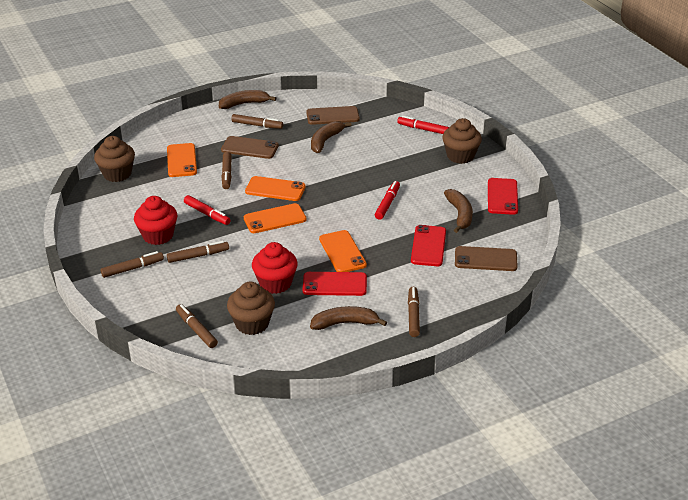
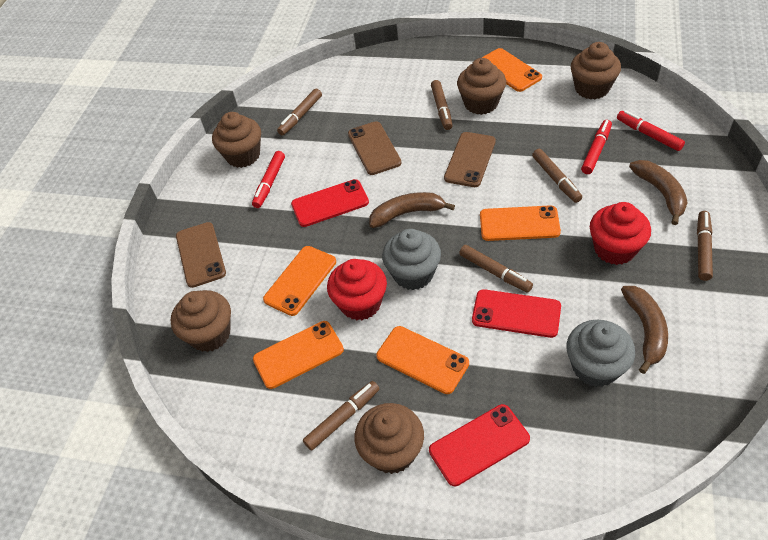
brown banana: [219,90,276,109] [310,306,387,330] [311,121,351,153] [444,189,473,233] = 4 -> [369,192,455,228] [621,286,668,374] [629,160,688,225] = 3
brown cupcake: [94,136,135,182] [227,282,275,335] [442,118,482,164] = 3 -> [170,290,231,352] [212,112,261,168] [354,403,424,474] [457,58,506,115] [571,42,621,99] = 5
grey cupcake: none = 0 -> [382,229,441,290] [566,320,635,387] = 2
orange phone: [167,143,197,177] [244,203,307,233] [245,176,306,201] [319,230,367,272] = 4 -> [253,321,344,389] [263,246,336,316] [376,326,469,394] [480,205,561,241] [482,48,542,92] = 5

